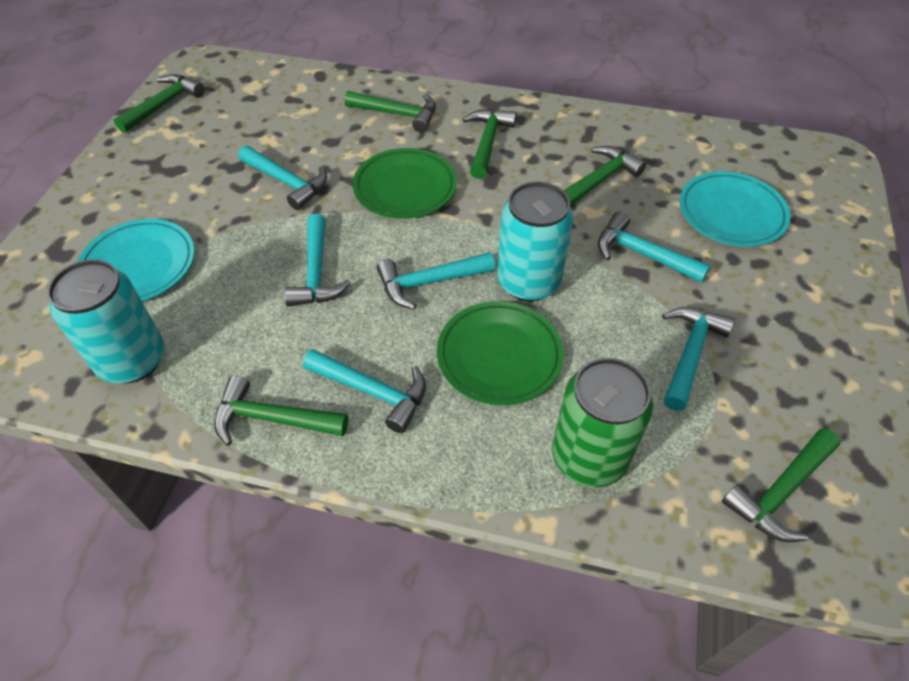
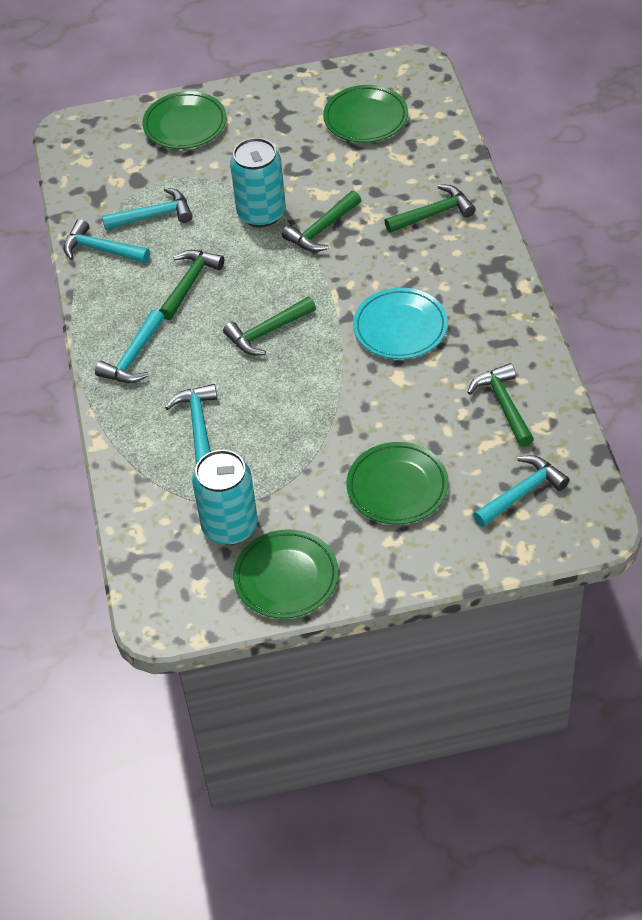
green can: [552,358,653,487] = 1 -> none = 0
green hammer: [114,74,205,133] [214,375,348,446] [344,91,436,133] [463,109,517,179] [563,146,646,207] [722,428,840,542] = 6 -> [159,250,224,320] [223,297,316,355] [282,191,361,252] [384,184,476,233] [467,363,534,447] = 5
green plate: [353,148,457,219] [437,301,563,405] = 2 -> [142,91,227,149] [233,529,339,619] [323,85,408,143] [346,442,448,524] = 4
turquoise hammer: [238,146,327,210] [284,214,351,307] [303,349,426,433] [377,252,495,310] [598,211,711,283] [662,307,735,411] = 6 -> [63,219,150,263] [95,309,164,383] [102,187,193,230] [165,384,217,465] [473,455,569,527] = 5
turquoise plate: [77,219,195,301] [679,171,790,247] = 2 -> [353,288,448,359] = 1

